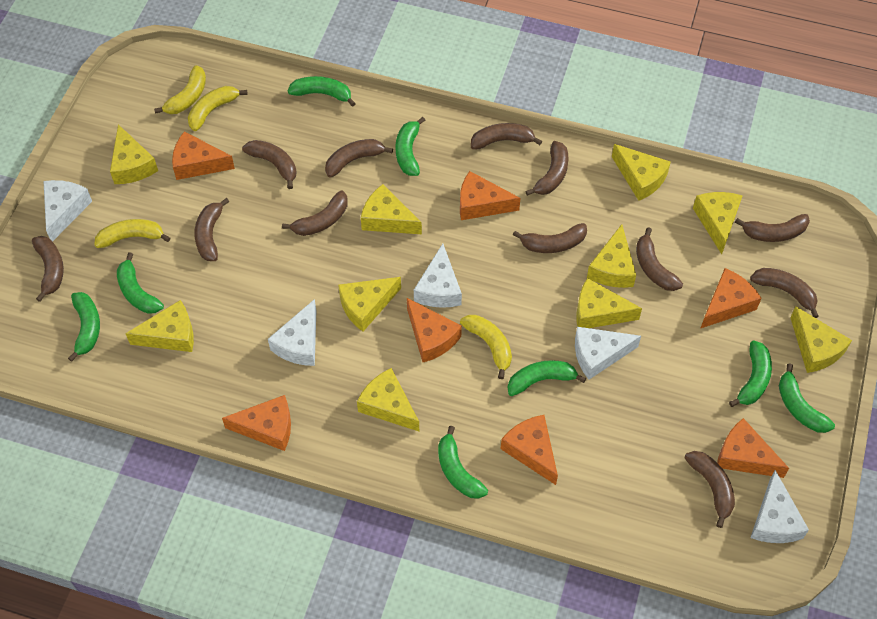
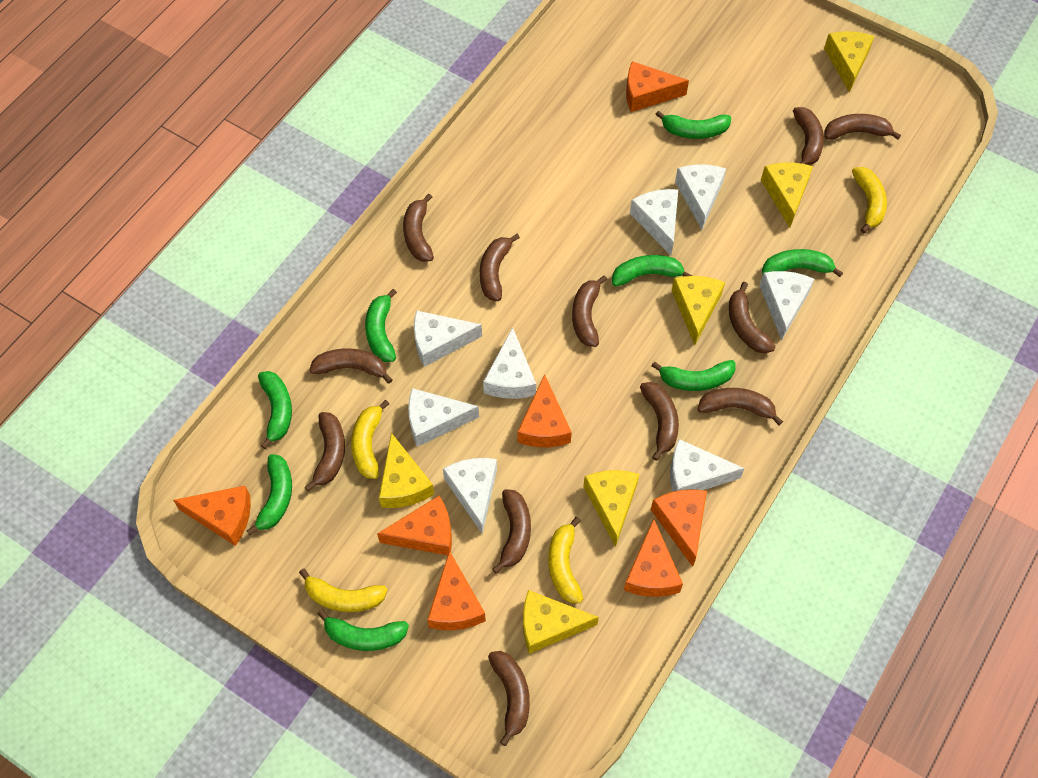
white cheese: [43,180,92,242] [268,299,317,366] [414,243,462,308] [575,327,641,380] [750,470,809,543] = 5 -> [408,388,479,447] [414,310,482,367] [443,458,497,534] [483,327,536,399] [630,189,678,255] [670,439,745,492] [675,164,726,230] [759,271,814,341] = 8
yellow cheese: [110,124,158,184] [125,300,194,352] [338,277,401,332] [357,368,419,431] [361,184,422,234] [576,278,642,328] [587,224,636,288] [612,144,671,201] [693,192,743,254] [790,307,852,373] = 10 -> [379,433,434,508] [523,590,599,654] [583,470,639,547] [672,276,725,345] [761,162,813,228] [824,31,874,93] = 6

